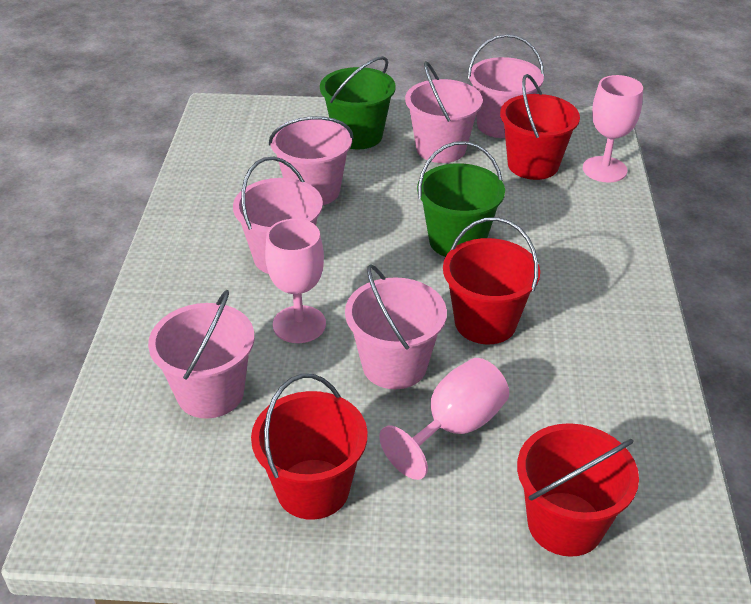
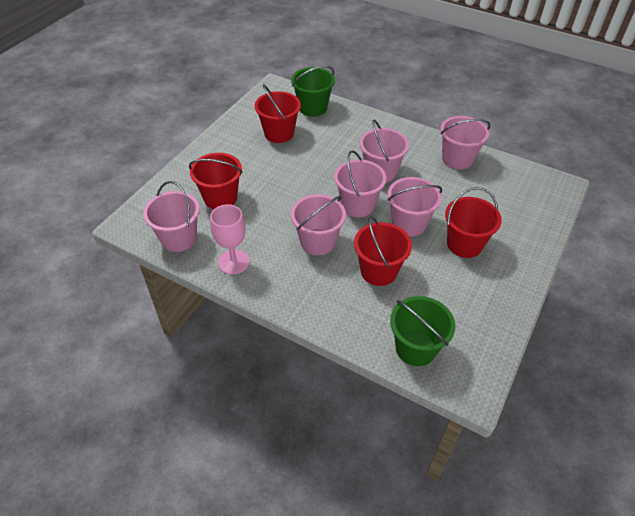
pink goblet: [265,219,326,343] [379,358,509,480] [583,75,643,183] = 3 -> [210,204,249,274] = 1

